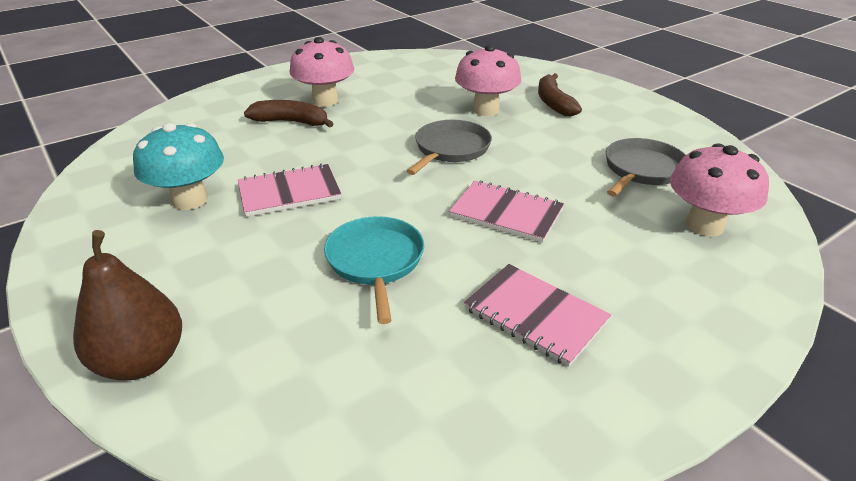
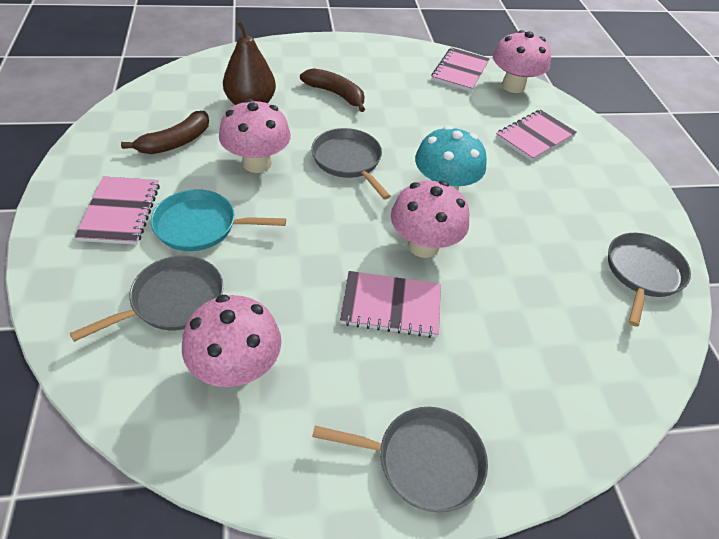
grey pan: [407,120,492,175] [606,138,686,196] = 2 -> [70,256,224,342] [311,128,391,200] [312,407,488,512] [608,233,691,327] = 4
pink mushroom: [290,37,354,107] [455,45,521,116] [670,143,769,237] = 3 -> [182,295,282,387] [219,99,291,173] [391,181,469,258] [493,30,551,93] = 4
pink notebook: [238,163,341,217] [449,180,564,243] [464,264,611,367] = 3 -> [75,176,160,245] [340,271,441,338] [431,47,490,92] [496,110,577,161] = 4

